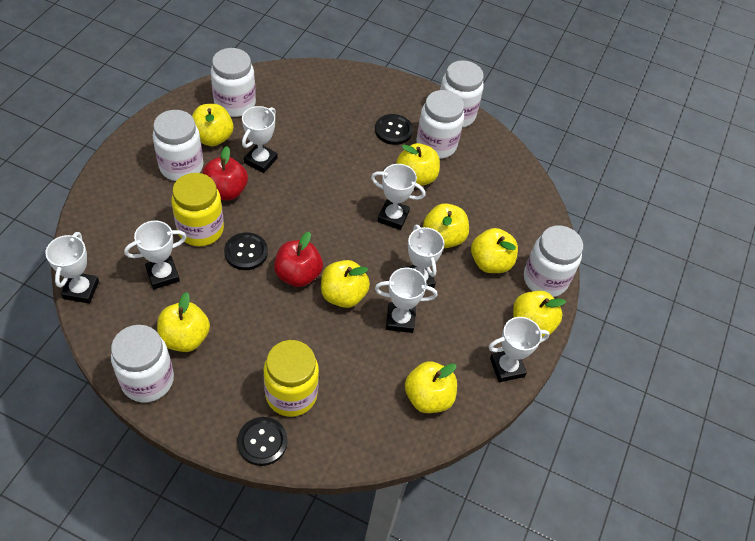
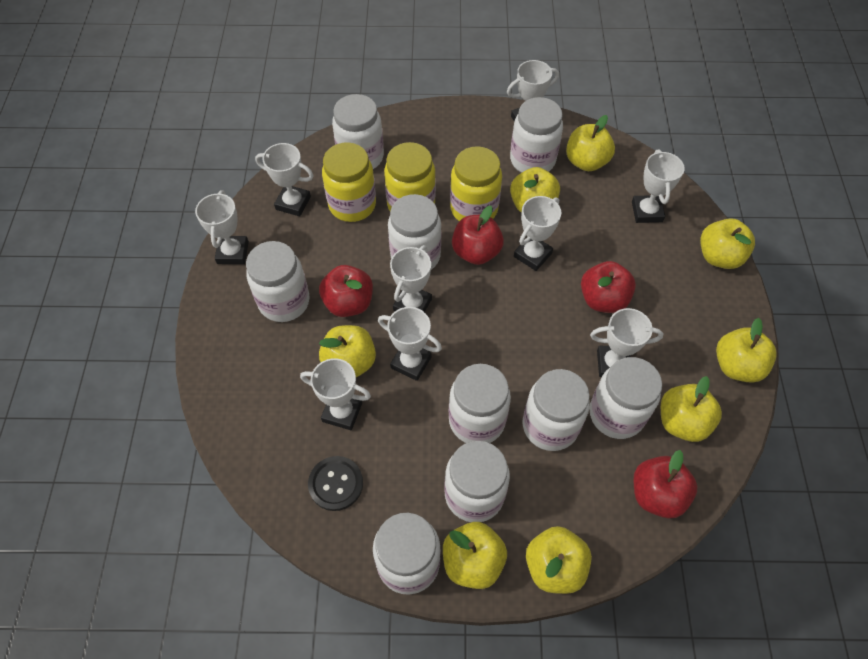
black button: [224,232,268,270] [237,417,288,466] [375,114,413,145] = 3 -> [308,456,363,511] = 1
red apple: [202,146,248,201] [274,232,323,287] = 2 -> [319,265,373,317] [452,205,504,265] [581,261,636,313] [634,450,698,519] = 4
white jar: [111,325,174,402] [153,110,203,181] [211,48,256,117] [416,90,464,159] [440,60,484,128] [524,225,583,297] = 6 -> [246,241,310,322] [332,94,384,169] [373,513,441,595] [388,194,441,270] [445,441,510,522] [449,364,511,443] [510,97,563,173] [523,369,590,451] [589,357,662,439] = 9
white trophy: [46,232,99,303] [124,221,187,289] [242,106,278,173] [371,164,426,230] [375,268,437,333] [403,225,444,288] [489,317,550,382] = 7 -> [195,191,249,264] [255,143,314,216] [300,358,371,430] [378,307,442,381] [390,245,432,312] [507,60,559,121] [514,196,561,271] [590,308,663,377] [632,149,685,223] = 9
yellow jar: [171,173,224,246] [264,340,319,417] = 2 -> [322,143,376,222] [384,142,436,211] [450,146,502,221] = 3

